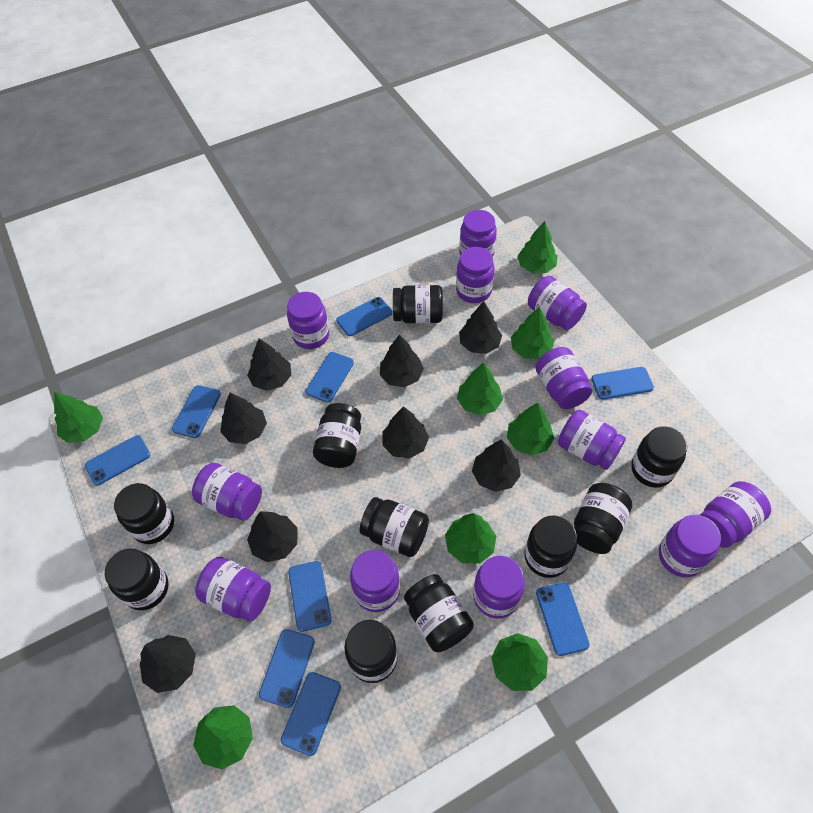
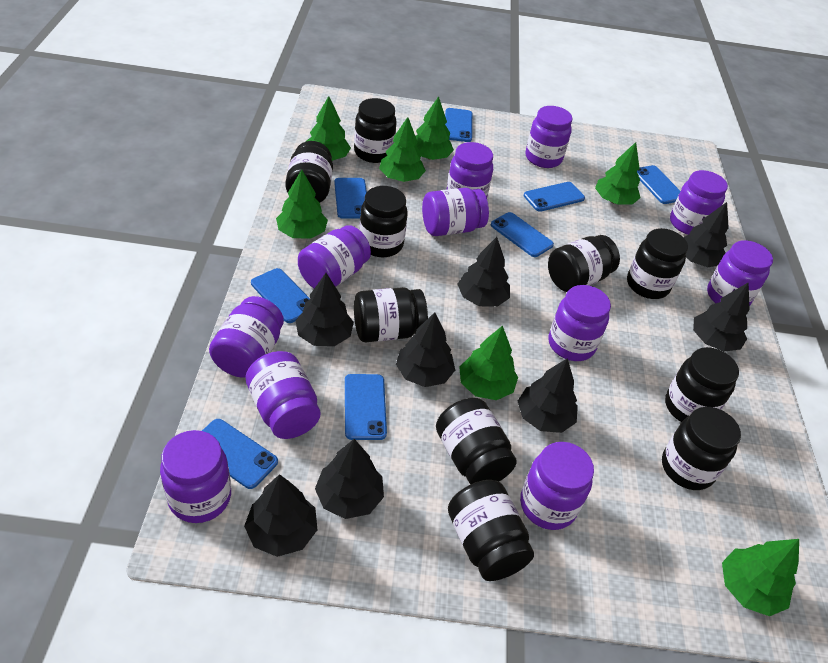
blue phone: [85,435,150,485] [172,385,221,438] [259,629,315,708] [281,672,341,756] [288,561,332,632] [306,352,354,403] [336,297,392,336] [536,582,590,656] [591,367,654,400] = 9 -> [202,419,278,489] [251,268,310,323] [334,178,367,219] [345,374,387,440] [445,108,472,142] [491,212,554,257] [524,182,585,212] [637,165,680,204] = 8
green tree: [54,392,103,443] [193,705,253,769] [445,513,496,564] [457,362,503,416] [491,633,548,691] [507,403,554,455] [511,307,554,359] [517,221,557,273] = 8 -> [276,170,328,239] [307,96,351,161] [379,117,426,182] [416,96,454,160] [459,325,518,400] [595,142,641,205] [722,539,799,616] = 7
purple jar: [192,463,262,521] [195,557,271,622] [287,292,329,349] [350,550,400,612] [456,247,495,303] [460,210,497,256] [473,556,525,619] [528,276,587,330] [536,347,592,409] [558,410,626,470] [659,515,721,577] [700,481,771,548] = 12 -> [160,430,231,523] [209,296,284,378] [245,351,320,439] [298,225,371,288] [422,188,489,236] [447,142,493,197] [520,442,594,530] [525,106,573,168] [549,285,611,361] [670,170,728,235] [707,240,773,306] = 11

